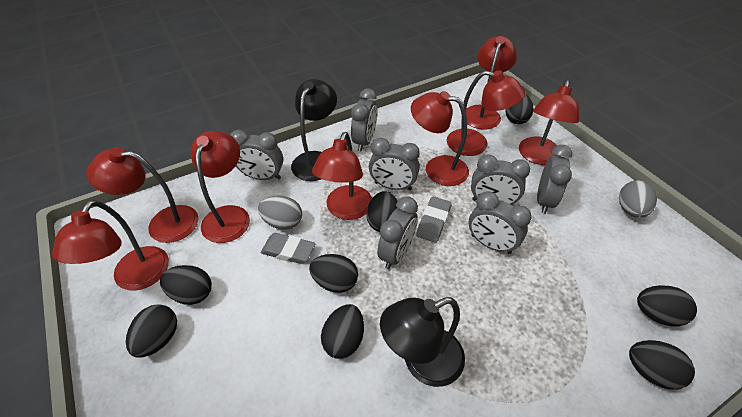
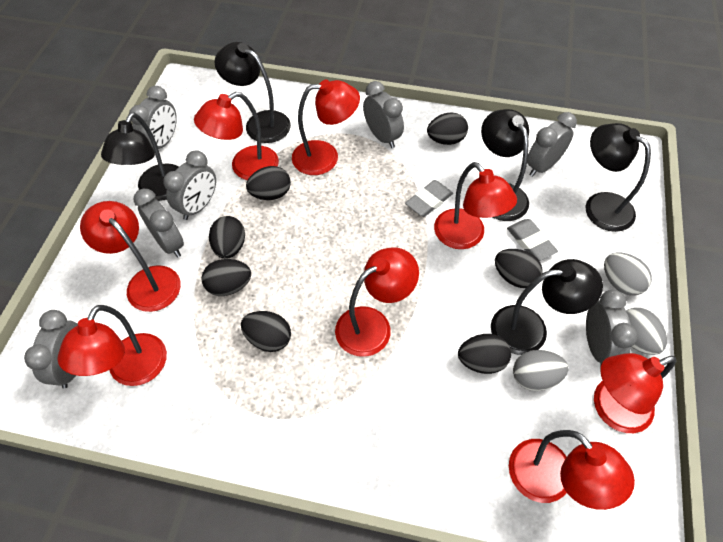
black egg: [126,304,177,357] [160,265,212,305] [309,254,358,293] [321,304,364,359] [367,191,398,232] [505,94,533,124] [629,340,695,390] [637,285,697,327] = 8 -> [202,259,251,296] [209,216,245,259] [241,311,291,352] [246,166,291,200] [427,113,468,145] [458,334,511,374] [495,249,543,288] = 7
black lamp: [291,79,337,181] [380,297,465,387] = 2 -> [101,112,179,201] [215,42,291,143] [481,109,529,221] [491,259,603,355] [586,123,651,232] = 5
grey egg: [258,196,302,230] [619,180,657,218] = 2 -> [513,350,568,391] [604,253,652,295] [626,308,667,355] = 3

